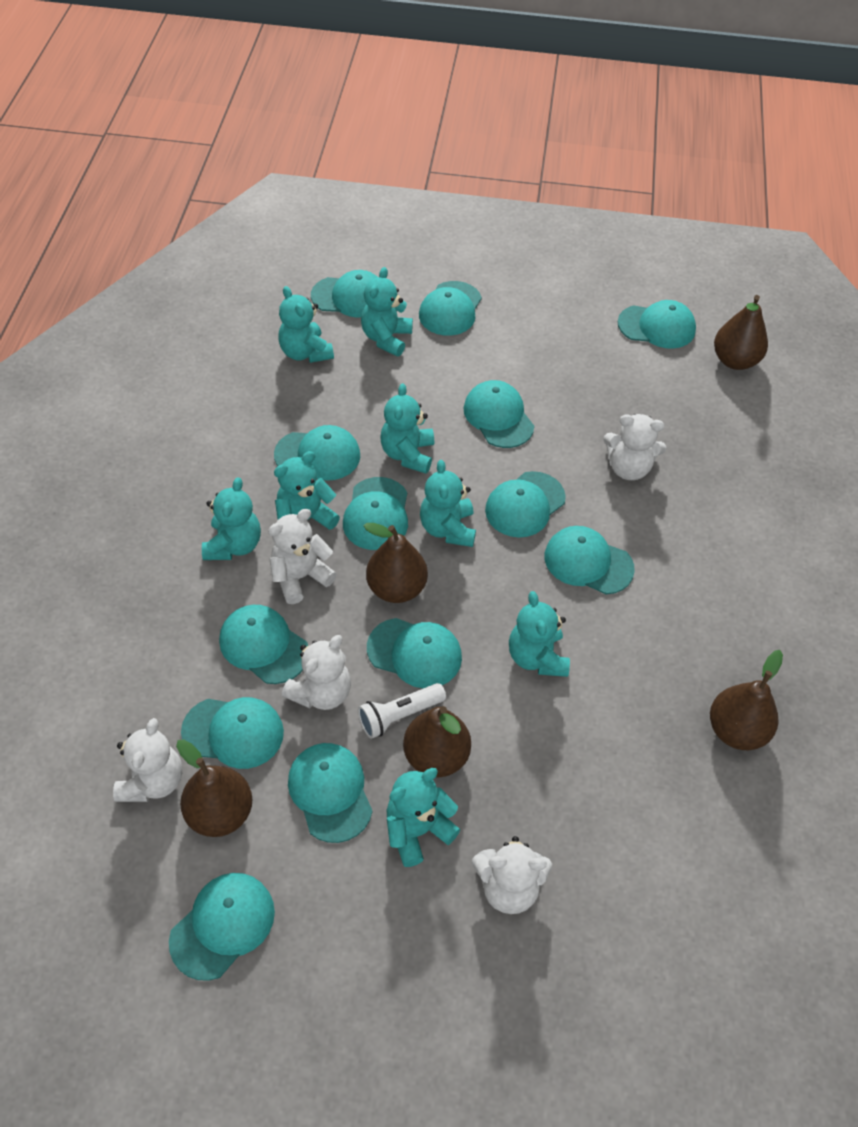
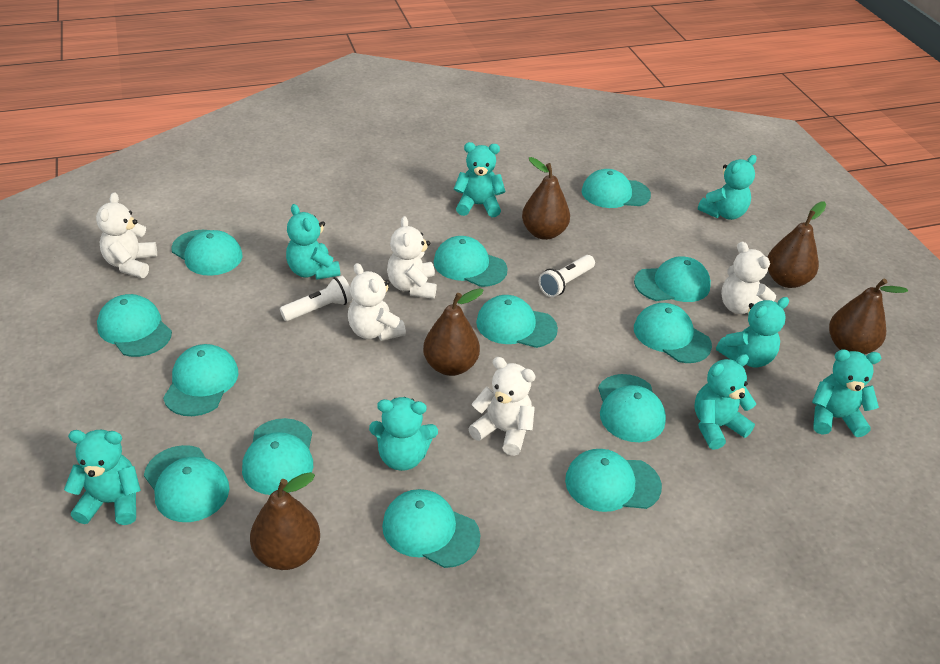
white flashlight: [358,683,446,739] = 1 -> [280,276,353,321] [539,255,595,297] = 2

